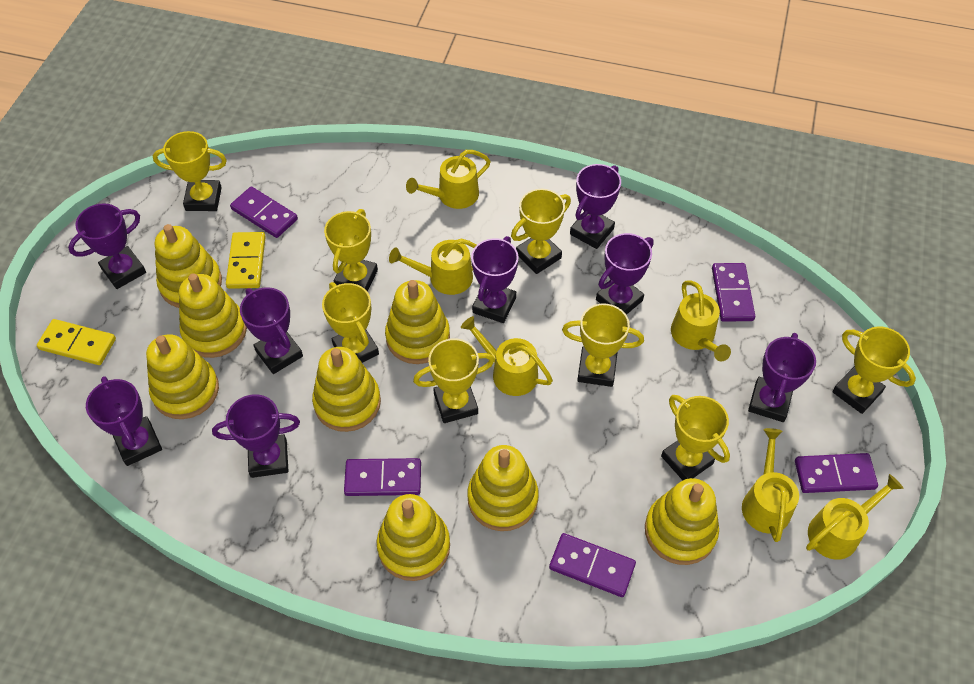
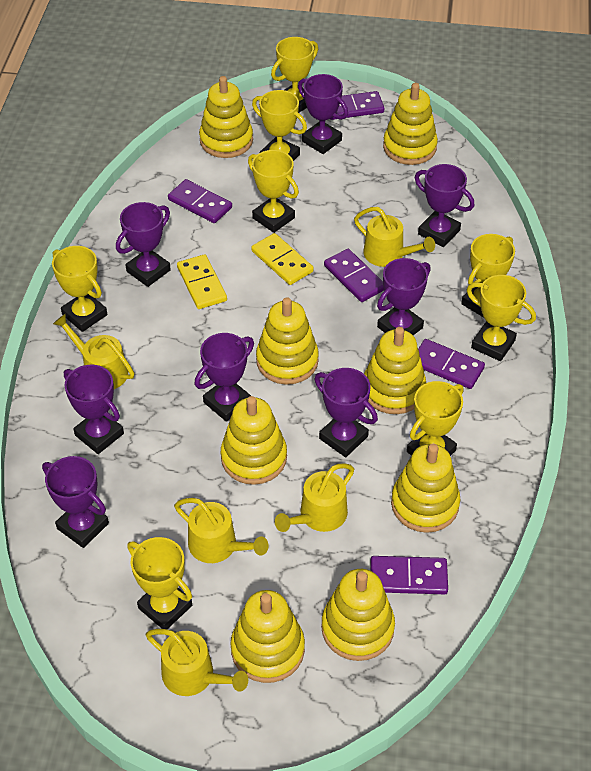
yellow watering can: [389,239,477,295] [406,150,491,209] [461,316,553,396] [671,280,731,361] [742,428,799,542] [806,474,904,560] = 6 -> [53,314,134,389] [146,629,248,696] [174,498,269,563] [275,463,354,532] [354,207,435,267] = 5

